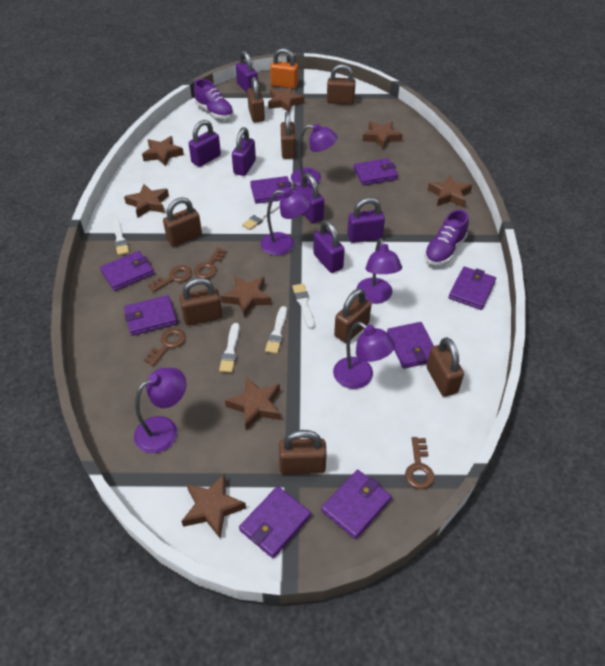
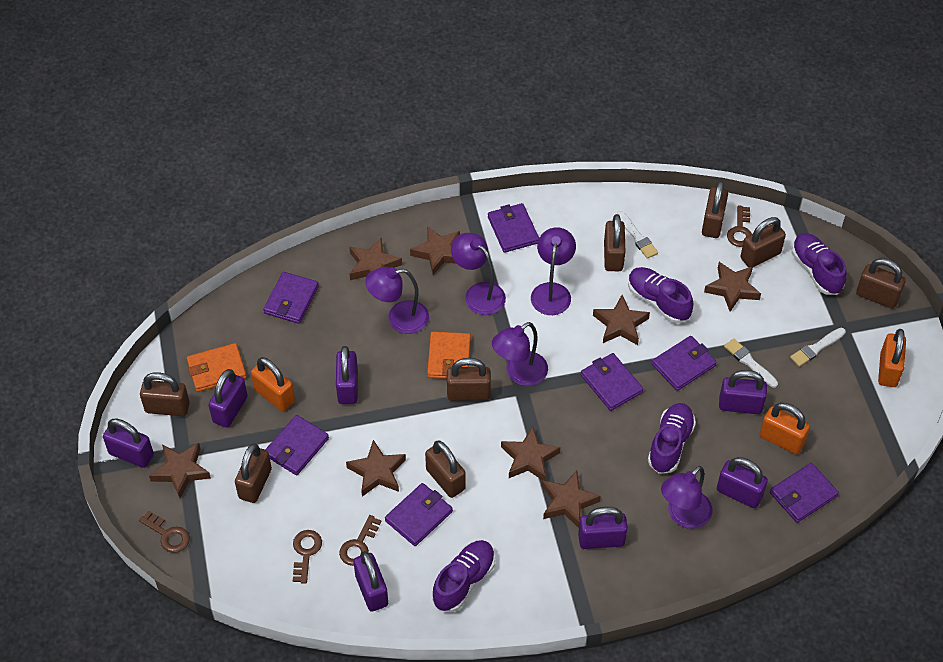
orange padlock: [270,48,298,89] = 1 -> [251,357,295,411] [760,403,810,454] [878,329,906,387] = 3
orange wallet: none = 0 -> [187,343,247,392] [427,332,471,379] = 2
purple padlock: [188,120,221,167] [232,127,256,176] [236,51,258,93] [295,173,324,223] [313,220,345,273] [347,198,385,243] = 6 -> [103,419,154,468] [209,369,248,428] [336,346,358,404] [354,551,388,612] [578,507,628,549] [717,457,768,508] [719,370,767,414] = 7
purple shoe: [194,79,234,119] [424,209,469,265] = 2 -> [432,540,495,612] [628,267,693,323] [648,403,696,474] [792,233,847,295] = 4
purple wallet: [100,251,154,291] [124,295,177,336] [239,486,311,558] [250,176,292,204] [321,470,392,539] [354,158,398,185] [387,322,434,369] [448,267,496,310] = 8 -> [263,272,319,324] [265,415,329,475] [385,483,453,546] [488,203,539,253] [581,353,643,411] [652,336,717,391] [770,463,839,523] = 7
white brush: [112,219,129,256] [219,323,240,373] [242,201,280,230] [265,306,287,354] [292,284,315,329] = 5 -> [617,211,658,259] [724,339,778,388] [790,328,846,367] = 3

